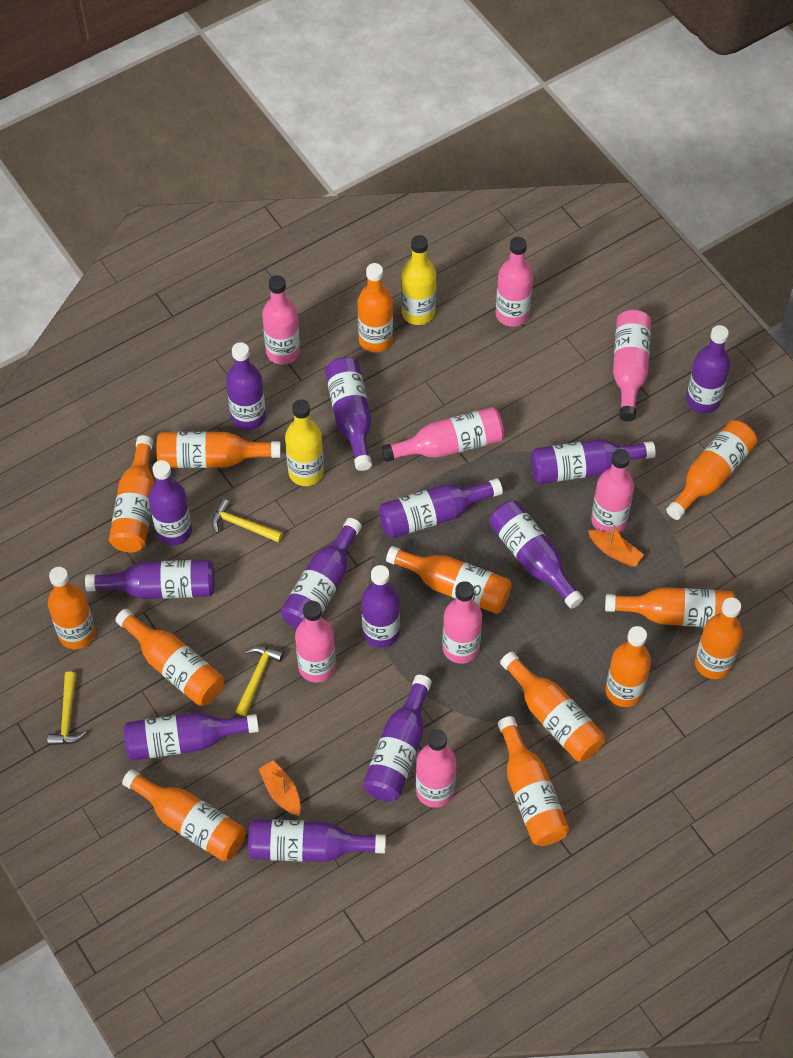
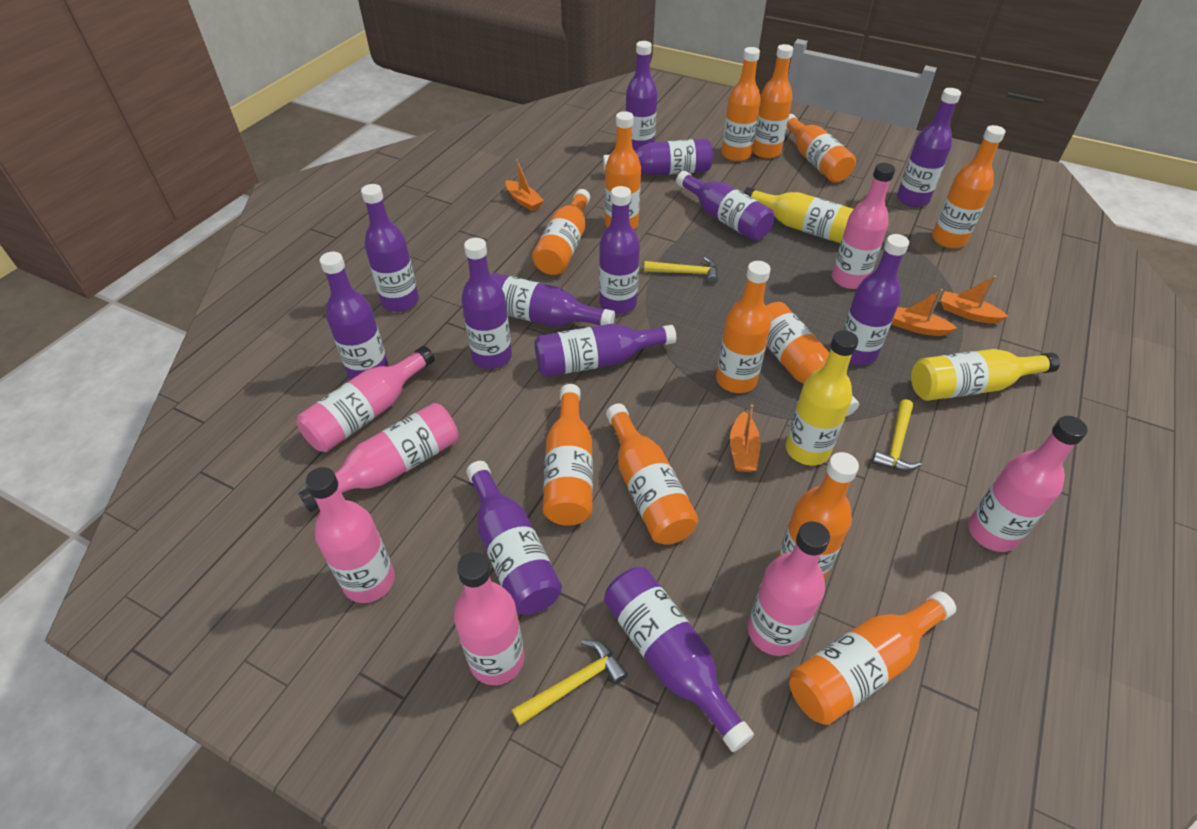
orange boat: [259,760,301,816] [588,525,644,567] = 2 -> [505,159,544,211] [730,404,761,472] [892,289,957,336] [941,276,1009,324] = 4
orange bottle: [48,567,95,649] [109,435,154,552] [115,609,224,706] [122,769,246,861] [157,432,281,468] [358,263,393,352] [386,546,512,614] [498,716,569,846] [500,652,605,761] [605,587,736,627] [605,626,651,707] [666,420,757,520] [695,597,743,679] = 13 -> [532,189,590,275] [543,384,593,526] [605,111,641,229] [606,403,699,545] [716,261,771,393] [722,47,761,162] [752,44,793,159] [766,302,859,416] [777,452,859,580] [787,114,856,183] [789,591,956,725] [932,125,1006,249] = 12
pink bottle: [262,275,300,365] [295,601,336,683] [381,407,504,462] [416,730,456,808] [442,581,482,664] [495,237,533,327] [591,449,634,533] [613,310,651,422] = 8 -> [297,346,435,452] [298,403,458,512] [305,467,395,603] [454,552,524,685] [748,522,830,656] [832,163,895,289] [968,416,1088,552] = 7
yellow bottle: [285,399,324,486] [401,235,436,325] = 2 -> [744,187,854,243] [786,330,858,466] [911,349,1060,401] = 3

